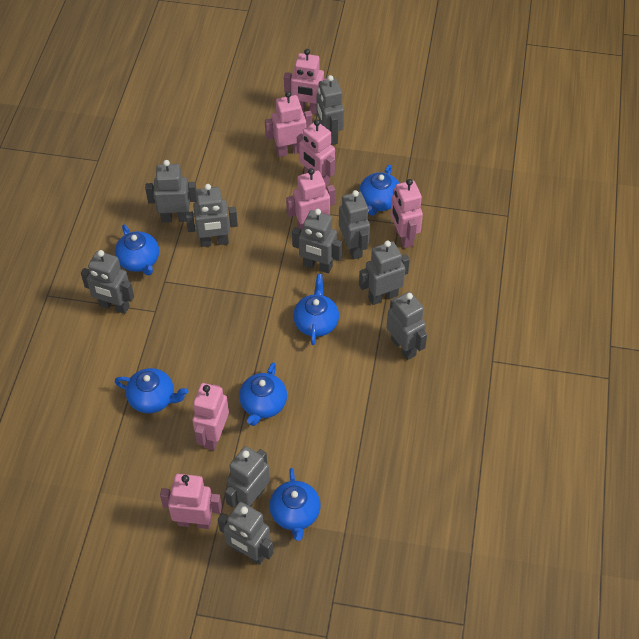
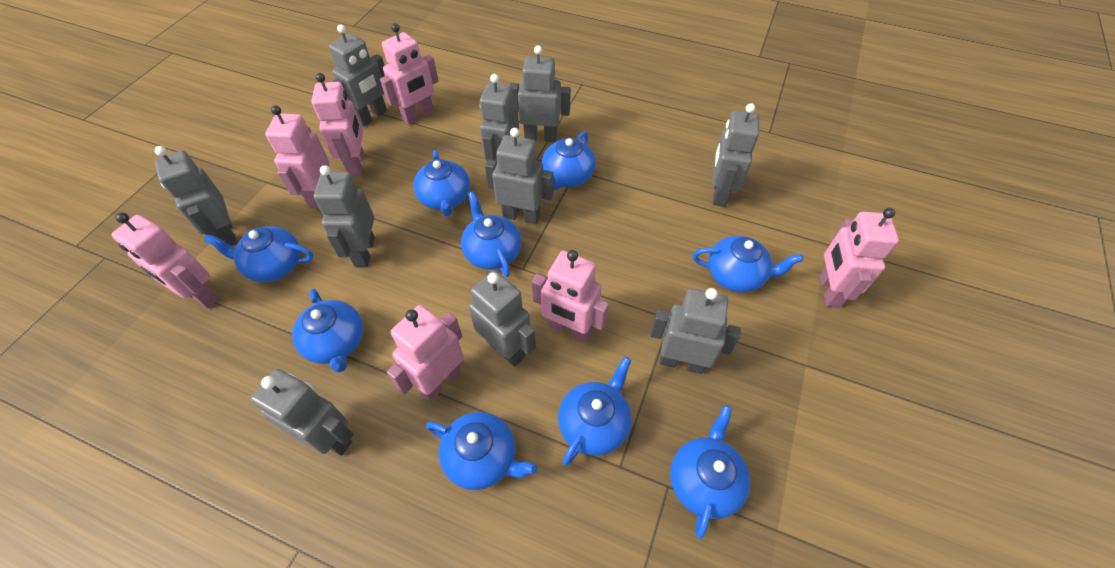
blue teapot: [115,225,159,275] [115,368,188,413] [239,363,287,426] [269,468,320,541] [293,274,339,345] [359,165,399,216] = 6 -> [204,226,313,282] [292,289,363,373] [414,150,470,216] [426,412,537,490] [461,191,521,277] [542,131,596,191] [558,357,632,466] [670,405,750,539] [693,236,803,292] = 9

